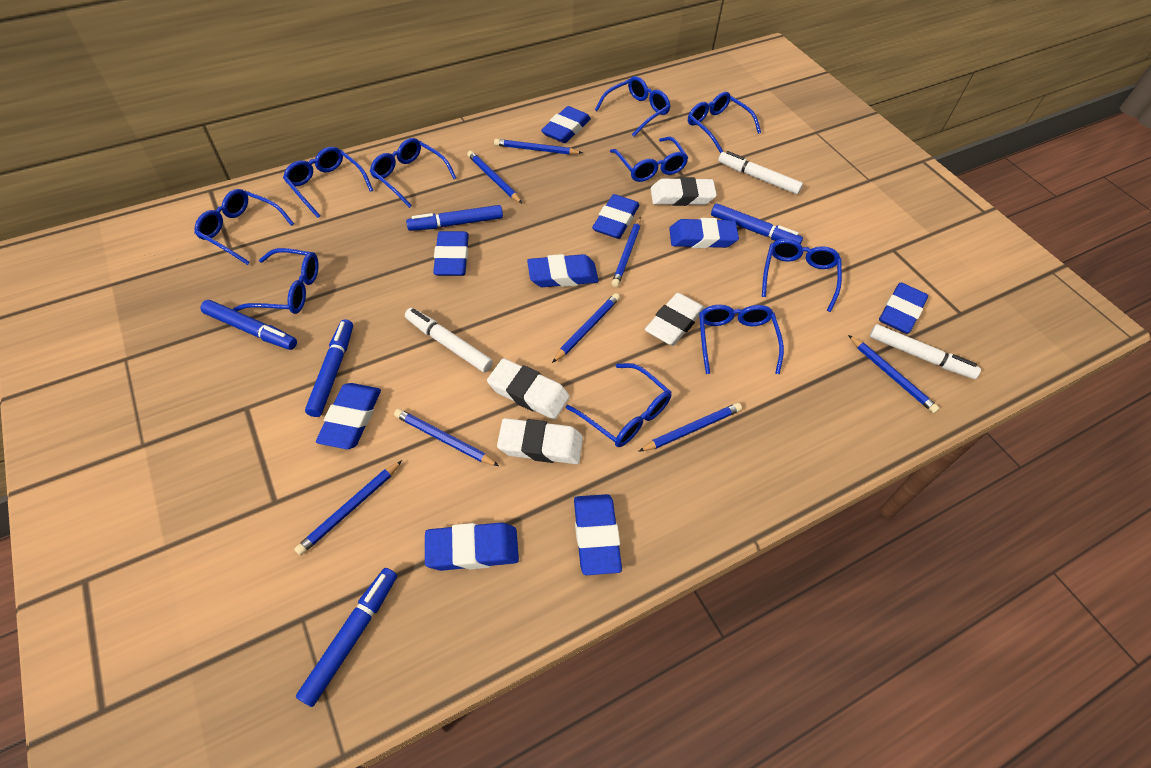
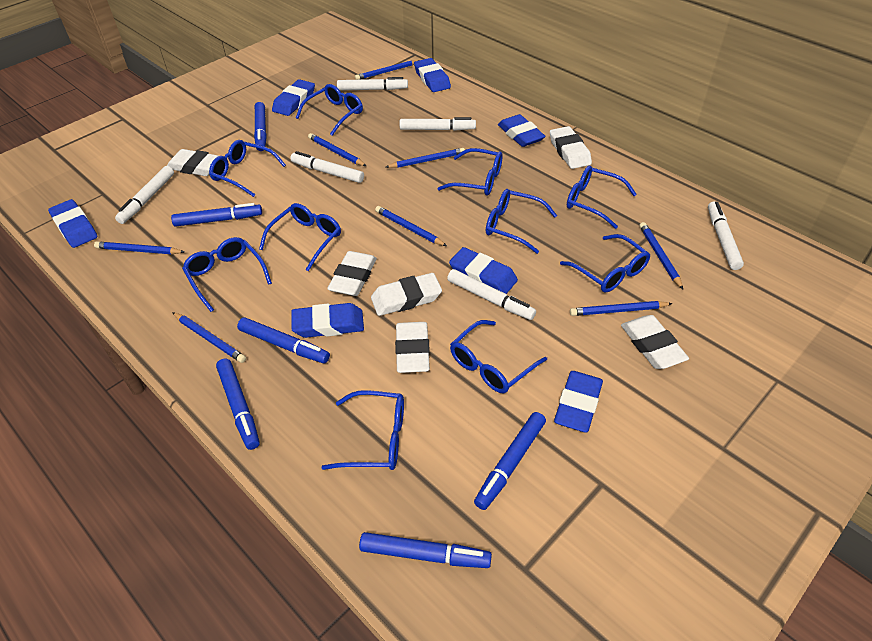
blue eraser: [316,383,381,449] [425,523,519,571] [433,231,469,276] [527,254,599,287] [541,106,591,143] [574,494,622,575] [592,194,639,239] [669,218,739,248] [879,283,928,334] = 9 -> [48,199,97,248] [272,79,315,116] [291,303,364,338] [414,58,451,92] [449,247,518,294] [498,114,545,147] [554,371,603,433] = 7
blue marker: [201,300,297,350] [296,568,397,707] [305,319,353,417] [406,205,503,231] [711,203,803,244] = 5 -> [171,203,262,227] [216,358,260,450] [237,317,330,364] [254,102,267,151] [359,532,492,568] [474,412,546,510] = 6
white eraser: [487,358,570,420] [497,418,583,464] [645,293,705,346] [651,177,717,206] = 4 -> [167,149,218,176] [327,251,377,296] [371,273,442,316] [395,322,430,373] [550,126,592,169] [621,315,689,369] = 6
white marker: [405,308,493,372] [718,151,803,194] [870,324,981,379] = 3 -> [115,166,174,224] [290,151,364,183] [337,77,408,91] [399,117,476,131] [447,269,536,320] [708,201,744,270] = 6

